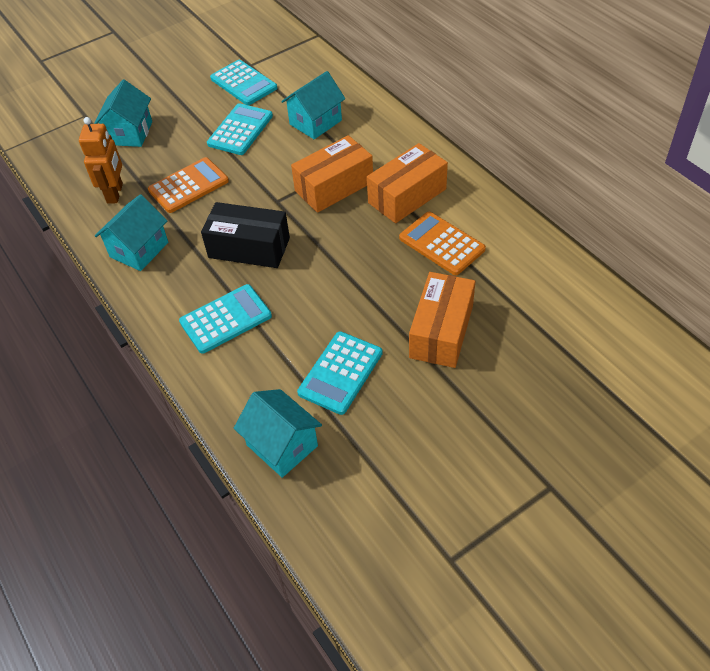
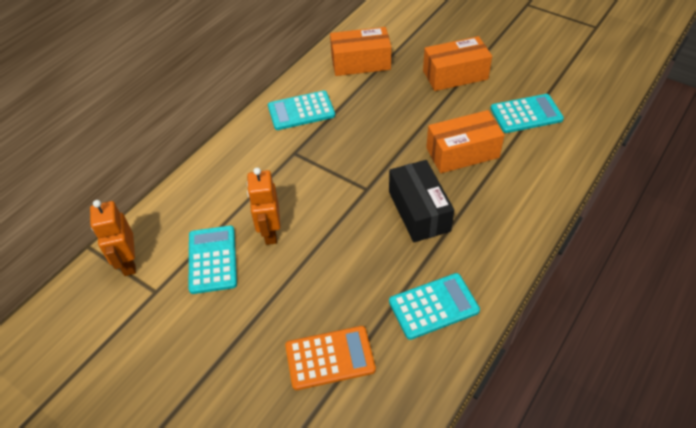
orange calculator: [148,157,229,213] [399,212,486,275] = 2 -> [285,326,376,390] = 1
orange robot: [79,117,123,204] = 1 -> [90,200,136,276] [247,167,281,245] = 2
turquoise house: [94,80,152,147] [95,194,168,271] [234,389,322,478] [281,71,345,139] = 4 -> none = 0

